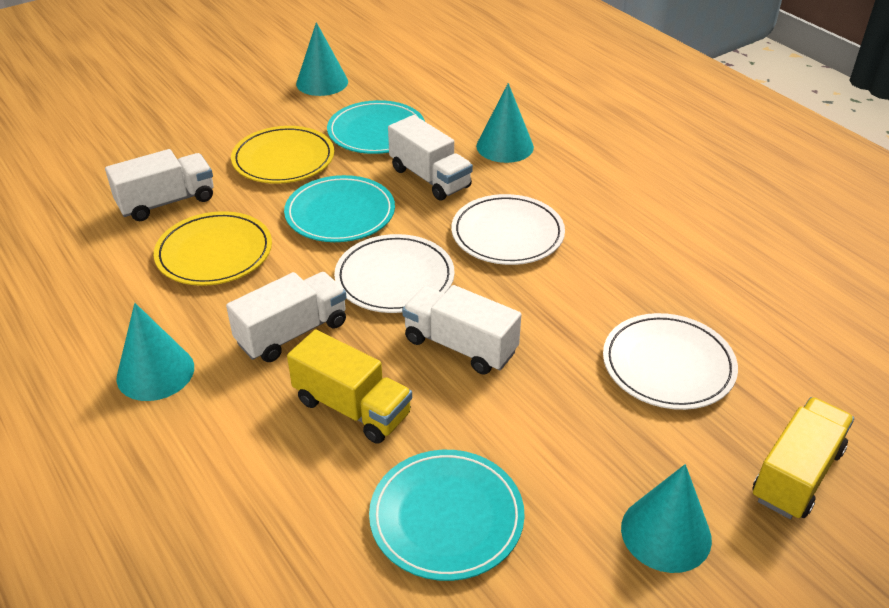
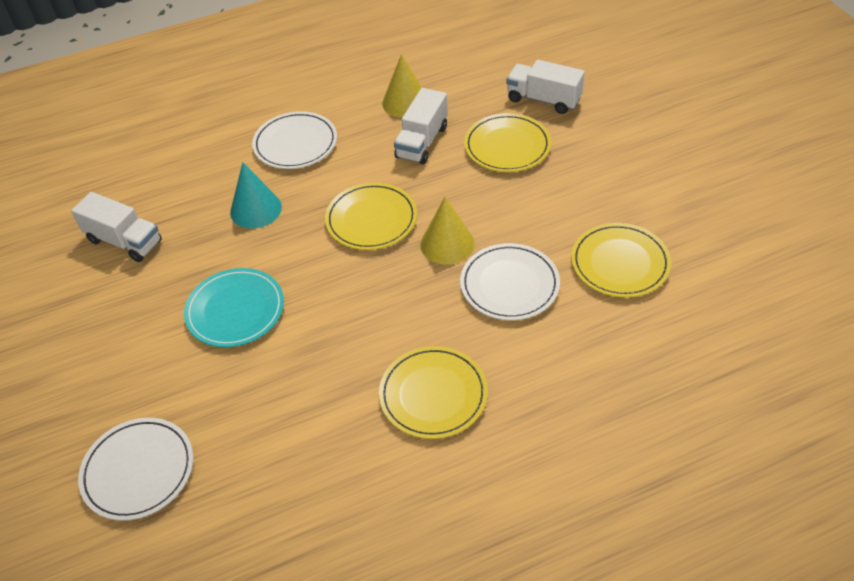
turquoise cone: [116,303,194,401] [296,22,348,96] [476,83,534,163] [621,464,712,573] = 4 -> [230,163,282,229] = 1
turquoise plate: [284,175,395,242] [327,100,425,154] [369,450,525,581] = 3 -> [184,268,284,347] = 1
white truck: [105,149,213,221] [226,272,347,362] [388,115,473,201] [402,285,521,374] = 4 -> [71,192,162,262] [394,88,448,164] [506,60,585,114] = 3
yellow cone: none = 0 -> [382,54,422,118] [420,196,474,265] = 2
yellow plate: [154,211,272,286] [231,126,334,184] = 2 -> [325,183,417,250] [379,346,488,439] [464,113,551,172] [571,223,671,298] = 4
yellow truck: [287,329,412,444] [752,397,854,519] = 2 -> none = 0

